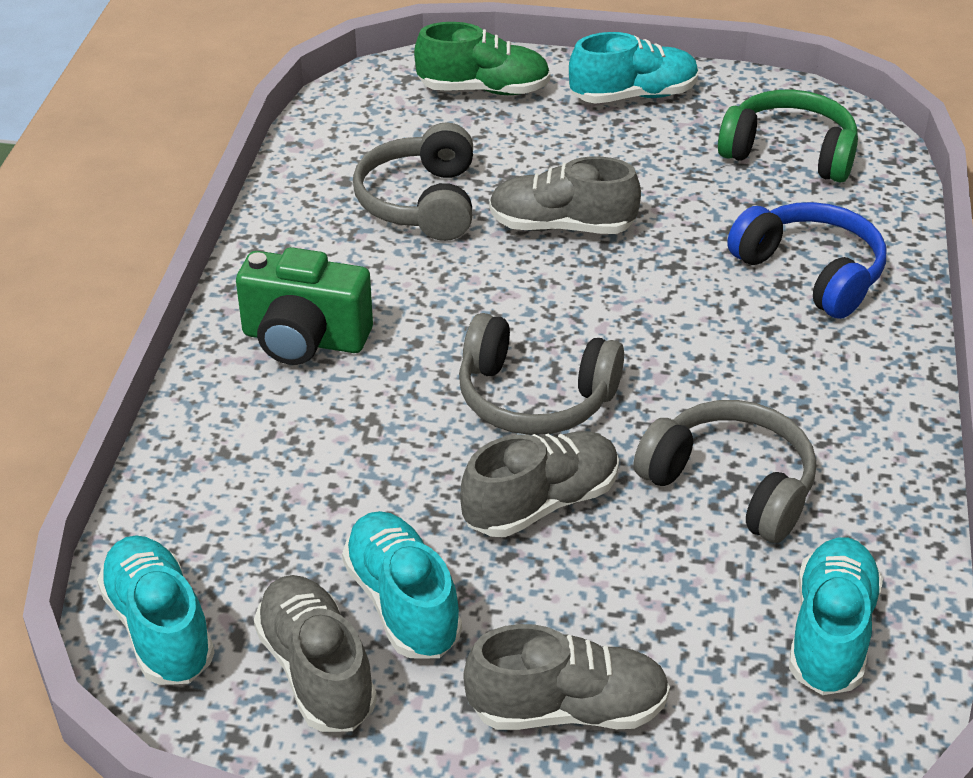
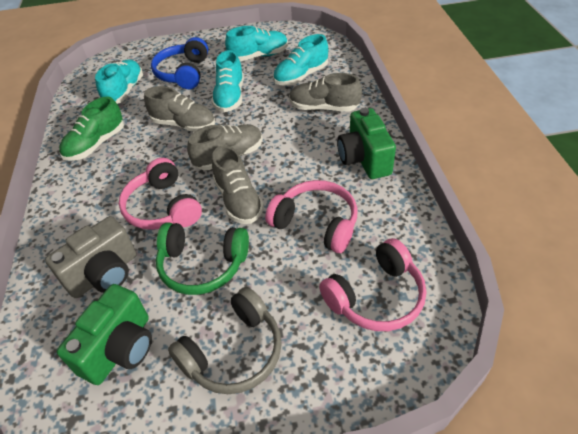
green camera: [236,247,373,365] = 1 -> [57,284,152,385] [337,108,396,179] = 2
grey camera: none = 0 -> [45,216,137,298] = 1
grey headphones: [353,122,473,241] [459,313,624,435] [633,400,816,543] = 3 -> [168,287,282,394] = 1
pink headphones: none = 0 -> [119,158,202,230] [265,180,358,253] [319,238,426,331] = 3

